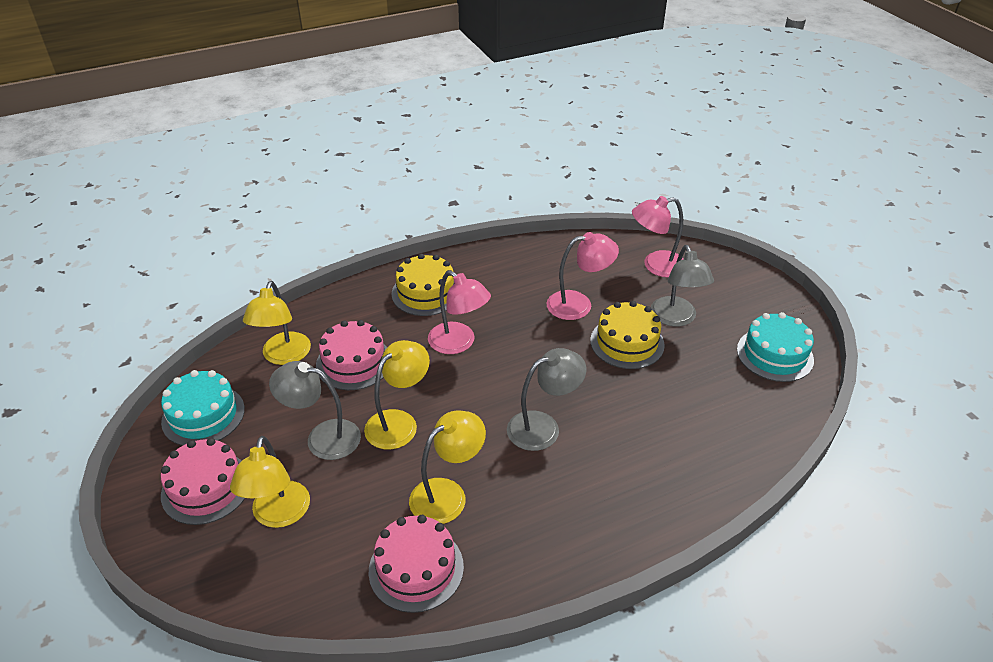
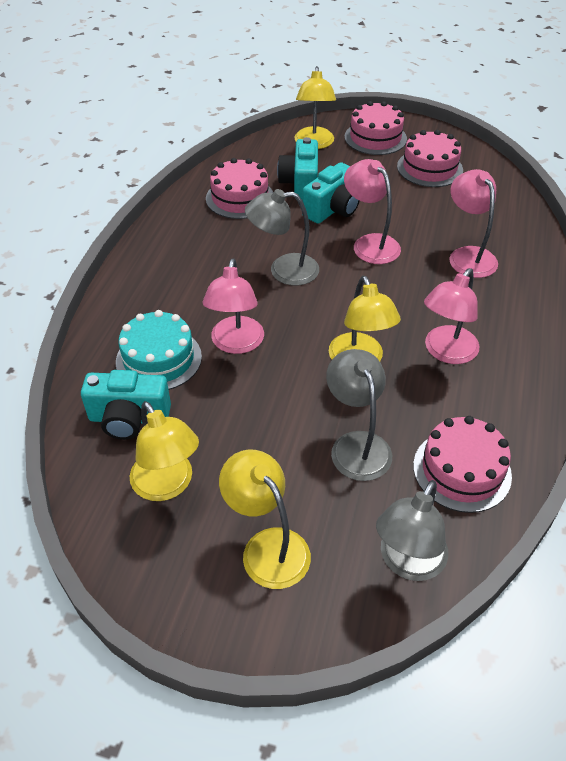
pink cake: [161,438,245,525] [316,320,387,390] [369,515,464,613] = 3 -> [206,158,273,219] [344,101,407,155] [397,130,463,187] [413,416,512,513] = 4
pink lamp: [428,270,491,354] [546,232,619,320] [632,196,684,278] = 3 -> [203,258,264,354] [344,159,401,264] [424,268,479,364] [449,169,498,278] = 4
turquoise cake: [161,370,245,446] [737,312,814,382] = 2 -> [116,310,202,390] = 1
turquoise camera: none = 0 -> [81,370,171,440] [277,137,318,200] [302,162,360,224] = 3
yellow cake: [391,254,454,316] [590,301,665,369] = 2 -> none = 0

